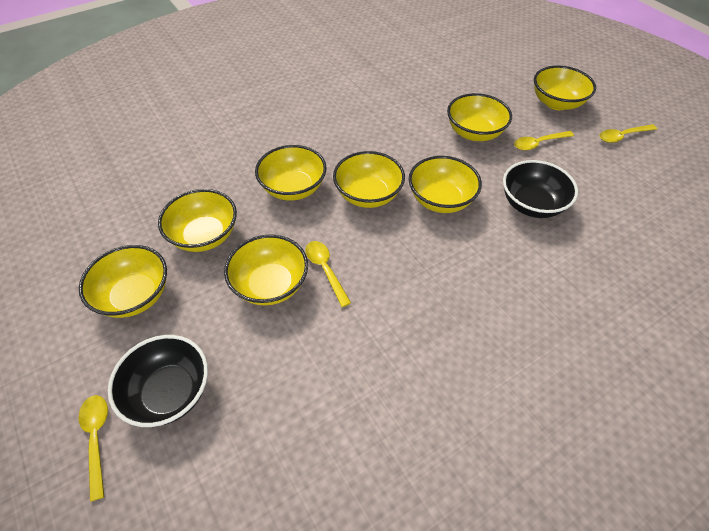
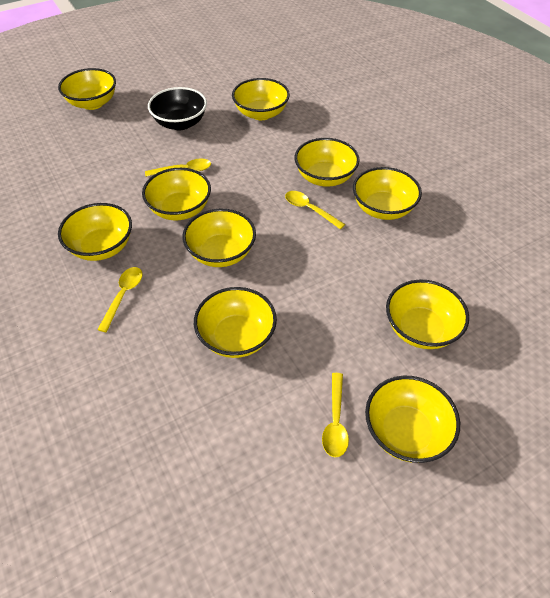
black bowl: [108,335,208,427] [503,160,578,218] = 2 -> [148,87,207,130] = 1
yellow bowl: [79,245,167,318] [158,189,237,252] [224,234,308,305] [255,145,327,201] [333,151,405,208] [409,156,482,213] [447,93,512,141] [534,66,596,110] = 8 -> [58,68,116,110] [58,203,132,261] [142,168,211,221] [182,209,256,267] [194,287,277,358] [232,78,290,120] [295,138,360,187] [353,167,422,220] [365,376,460,463] [386,280,469,349] = 10

